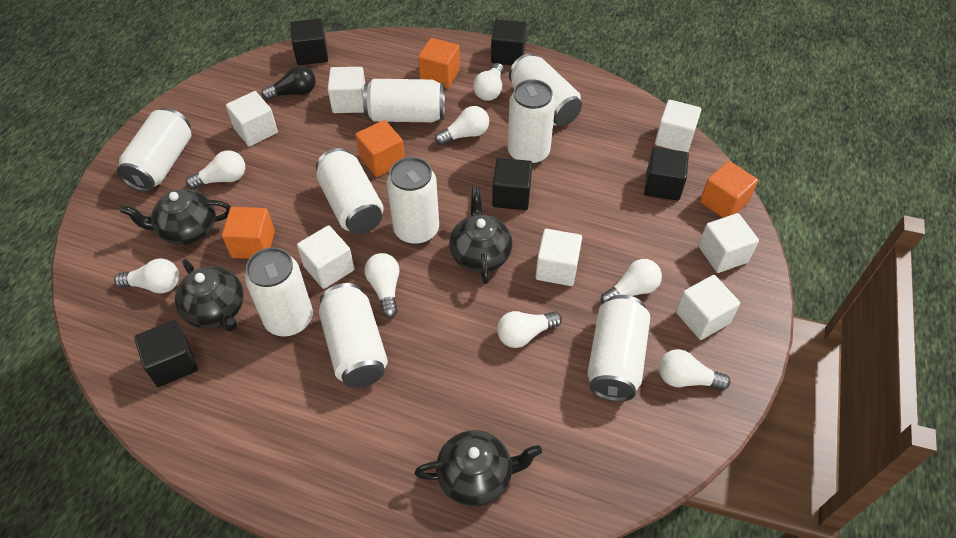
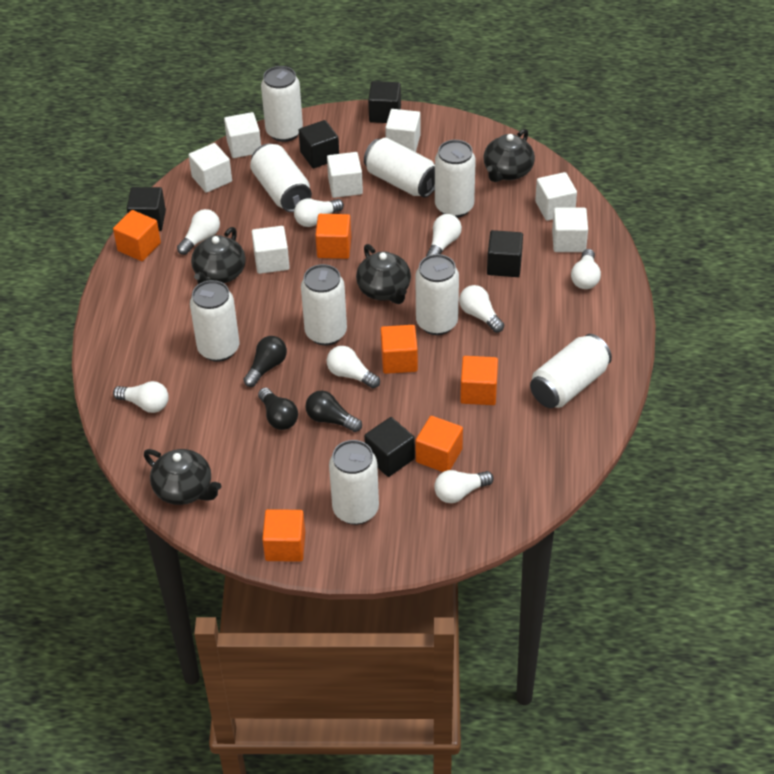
black light bulb: [261,65,316,100] = 1 -> [243,336,287,387] [258,388,298,430] [305,390,362,432] = 3
orange cube: [222,207,275,259] [356,120,405,177] [418,38,460,88] [700,161,758,218] = 4 -> [113,210,161,261] [262,509,305,562] [315,214,351,259] [380,325,418,374] [416,416,463,472] [460,356,498,405] = 6

